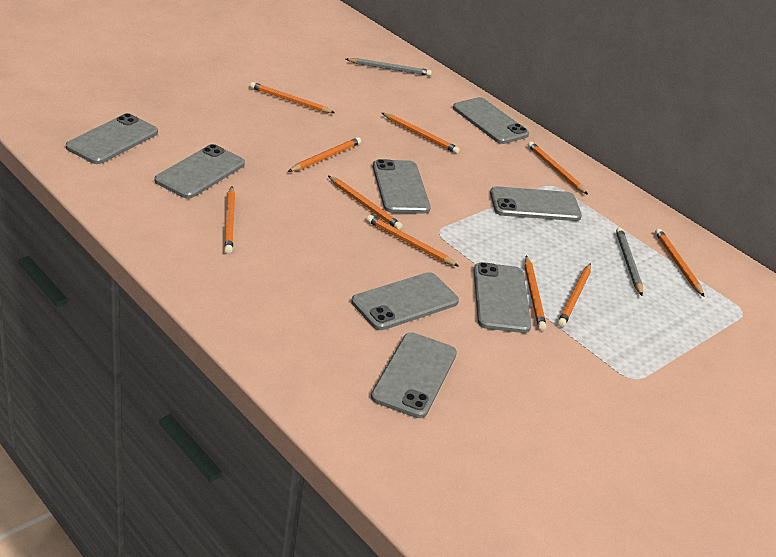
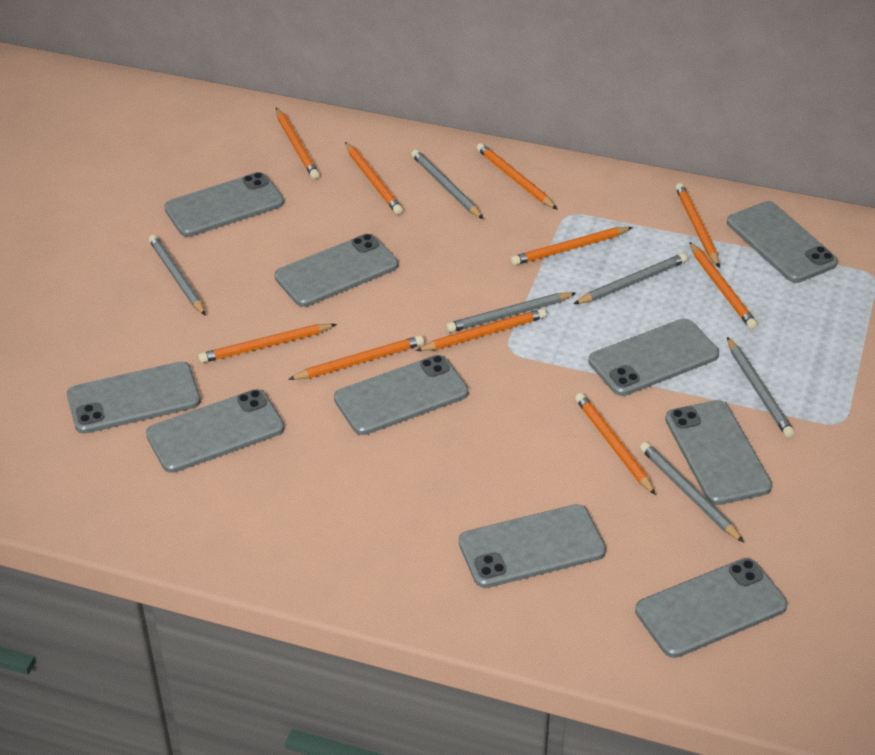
grey pencil: [346,58,432,76] [616,228,643,296] = 2 -> [149,235,206,316] [411,149,483,219] [446,292,576,332] [574,253,687,304] [640,442,744,543] [727,337,795,438] = 6
grey phone: [66,113,158,164] [155,144,245,199] [352,272,459,330] [371,332,457,418] [373,159,431,214] [453,97,529,144] [474,262,531,333] [490,186,582,221] = 8 -> [67,361,201,434] [146,389,284,473] [164,172,284,237] [274,234,398,307] [334,355,469,435] [459,504,606,588] [588,319,719,396] [635,558,787,658] [665,400,772,505] [727,201,838,283] = 10

